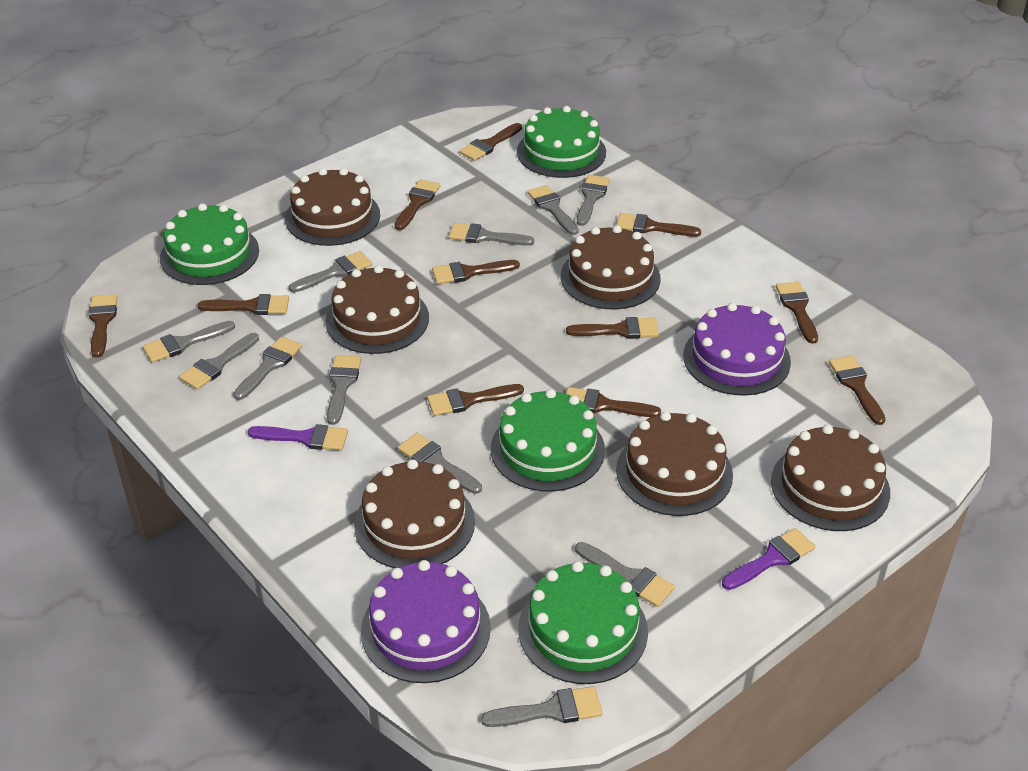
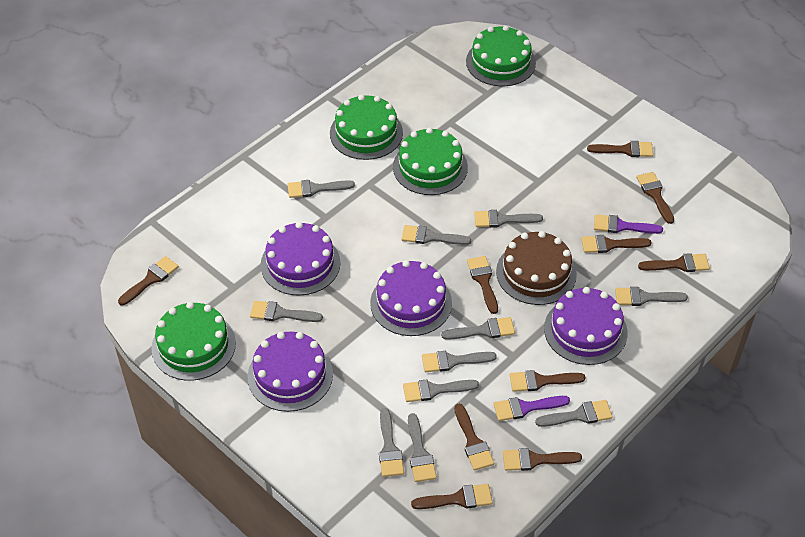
brown brush: [88,294,118,358] [198,294,289,315] [395,179,441,230] [427,384,524,416] [432,260,520,284] [459,123,522,161] [566,317,659,339] [566,387,661,417] [617,213,701,236] [776,282,818,344] [829,356,886,425] = 11 -> [118,256,179,305] [411,484,493,509] [454,404,494,471] [467,256,498,314] [503,448,582,471] [510,370,586,392] [581,235,652,253] [587,141,653,157] [636,172,674,224] [638,253,710,272] = 10
brown cake: [285,168,380,246] [325,265,429,354] [354,459,475,568] [561,225,660,310] [616,411,733,516] [771,425,890,531] = 6 -> [496,231,577,305] = 1
purple cake: [361,560,491,683] [683,303,791,396] = 2 -> [248,332,333,412] [260,222,341,296] [370,260,452,336] [544,287,627,365] = 4

